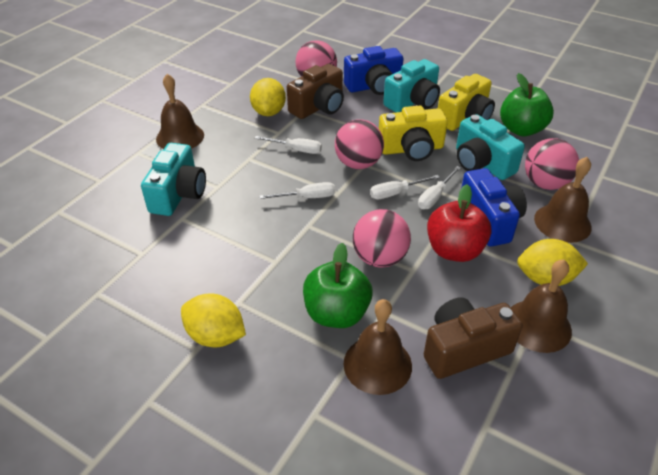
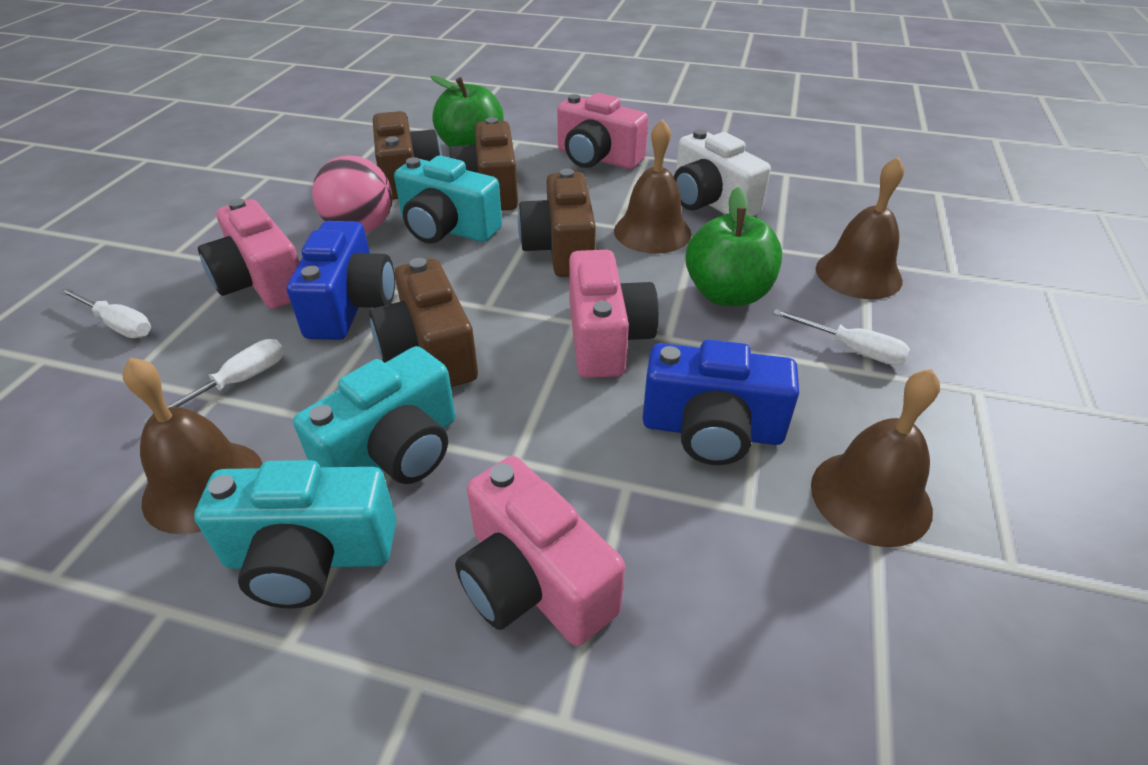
brown camera: [287,64,344,119] [424,297,523,379] = 2 -> [369,258,478,387] [373,111,442,200] [449,117,518,211] [518,169,596,277] = 4
pink ball: [296,40,337,77] [335,119,384,169] [353,209,411,268] [525,138,579,190] = 4 -> [312,155,392,233] = 1
pink camera: none = 0 -> [198,199,300,309] [455,456,625,646] [557,93,648,169] [569,250,659,378] = 4
red apple: [427,184,492,262] = 1 -> none = 0
white camera: none = 0 -> [674,129,771,216] = 1
white screwdriver: [254,136,322,154] [259,182,335,199] [370,175,440,199] [418,166,461,209] = 4 -> [59,288,151,338] [143,339,284,423] [773,309,910,365] = 3
yellow camera: [379,105,448,161] [438,74,495,131] = 2 -> none = 0
yellow lemon: [181,293,246,347] [250,78,286,116] [517,239,588,286] = 3 -> none = 0

